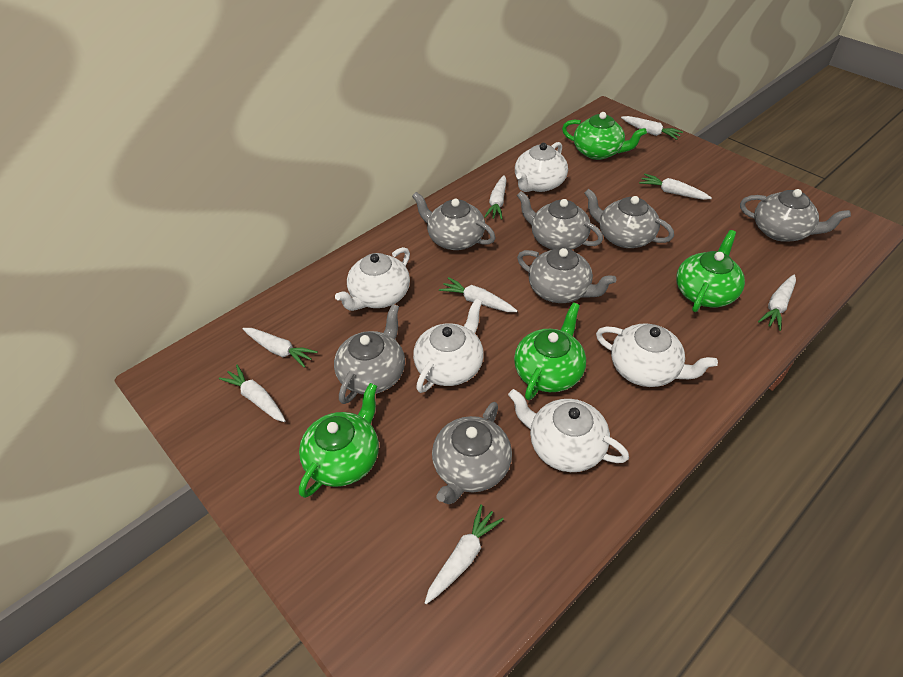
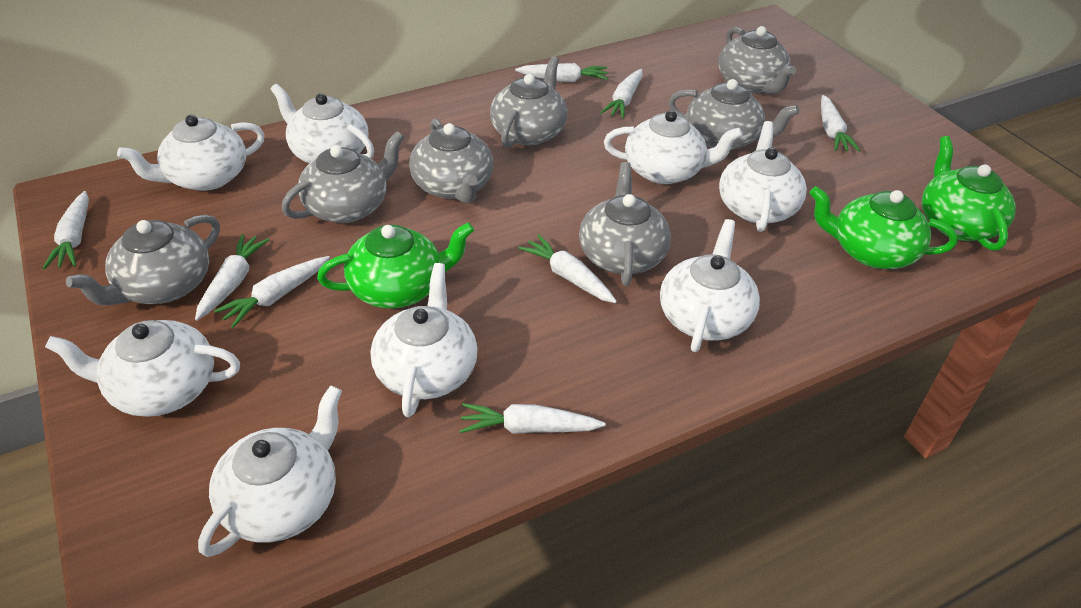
green teapot: [299,383,379,498] [514,303,586,400] [562,112,647,160] [676,230,745,312] = 4 -> [317,222,474,309] [809,186,958,269] [922,136,1016,251] = 3
white teapot: [335,247,410,311] [413,299,484,393] [508,389,629,472] [515,142,568,192] [596,323,718,387] = 5 -> [45,320,240,417] [117,115,265,191] [198,385,342,557] [271,84,374,163] [371,263,478,417] [604,110,743,184] [660,219,760,352] [719,121,807,232] = 8

